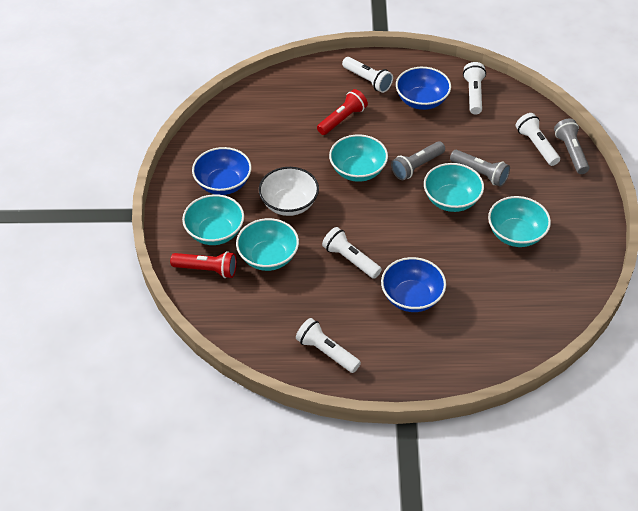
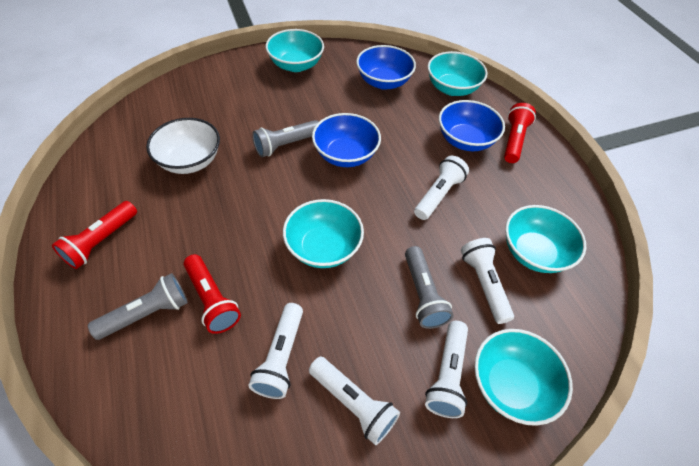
red flashlight: [170,251,237,278] [317,89,368,135] = 2 -> [52,201,137,269] [184,254,241,334] [504,103,536,163] = 3

